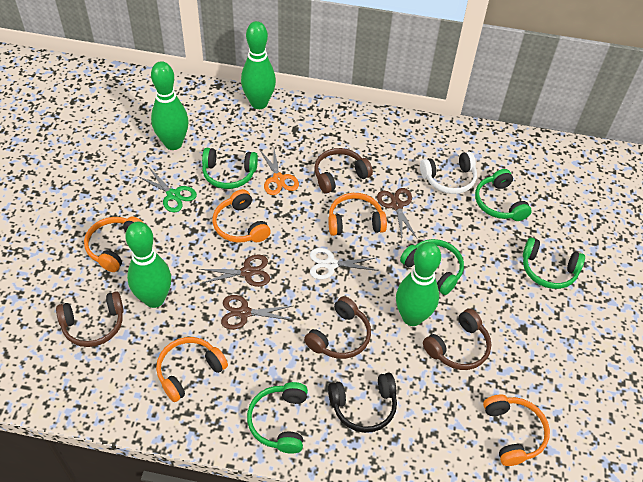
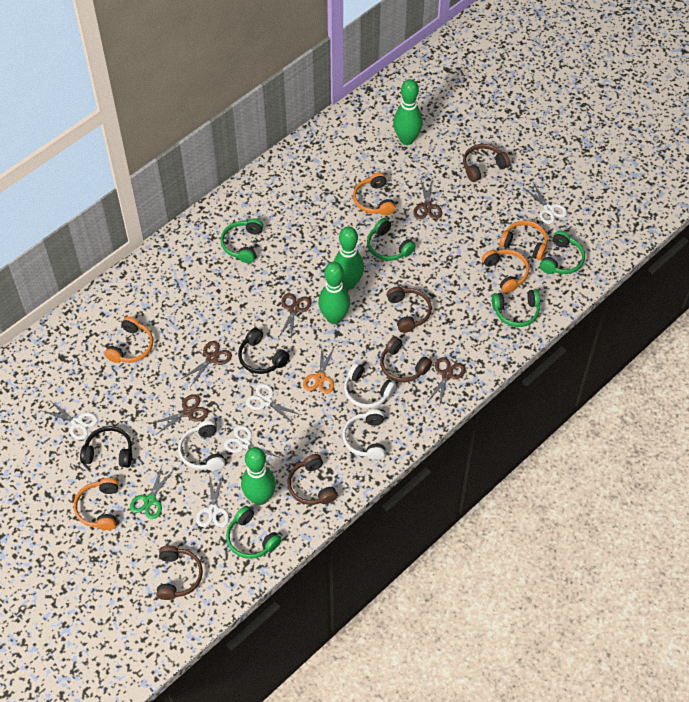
black headphones: [328,373,397,433] = 1 -> [80,426,132,468] [238,328,290,374] = 2
brown headphones: [56,291,124,347] [304,296,371,359] [314,148,373,194] [423,309,491,370] = 4 -> [156,546,203,600] [287,454,338,505] [380,336,432,382] [387,287,432,333] [463,144,510,182] = 5
brown scissors: [199,254,270,287] [221,295,292,330] [377,188,417,238] = 3 -> [150,394,208,434] [181,341,232,386] [278,293,311,339] [413,178,442,219] [428,357,466,408] = 5
white headphones: [420,152,477,194] = 1 -> [178,420,225,471] [342,409,386,460] [344,363,396,408] = 3
white scissors: [310,248,379,279] = 1 -> [43,400,98,440] [196,474,229,527] [224,425,281,467] [246,384,301,424] [524,182,567,224] = 5

